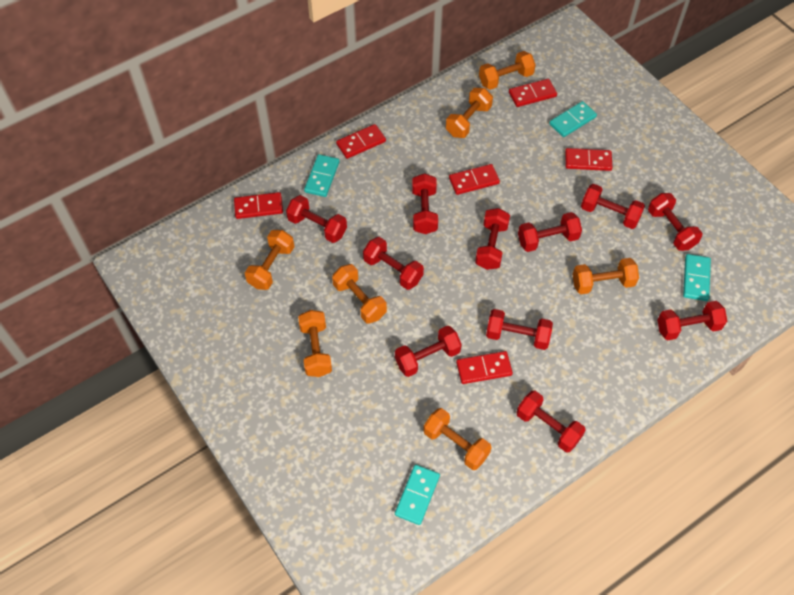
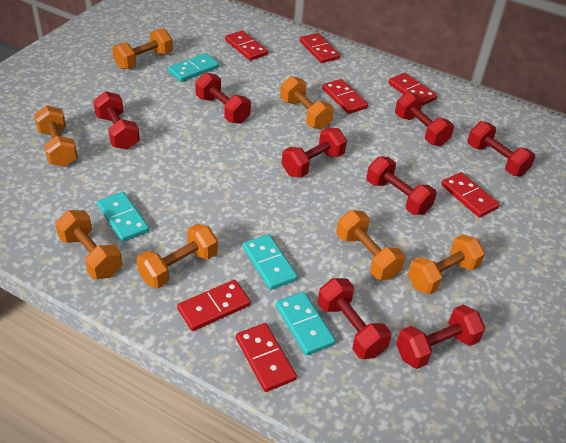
red domino: [234,192,283,219] [336,124,386,159] [449,164,500,195] [456,351,513,384] [509,79,557,107] [565,148,613,171] = 6 -> [177,280,251,331] [225,30,268,61] [236,323,297,392] [300,33,340,63] [322,79,368,114] [388,73,437,106] [441,172,500,218] = 7
red dumbbell: [286,195,347,243] [363,237,424,290] [395,326,462,377] [412,173,438,234] [475,208,510,270] [486,309,553,350] [516,391,586,452] [518,212,582,252] [581,184,645,229] [648,193,702,251] [657,301,727,340] = 11 -> [93,91,140,150] [195,72,251,124] [282,128,347,178] [318,278,391,359] [366,156,437,215] [395,92,454,146] [396,305,485,369] [468,121,535,176] = 8

